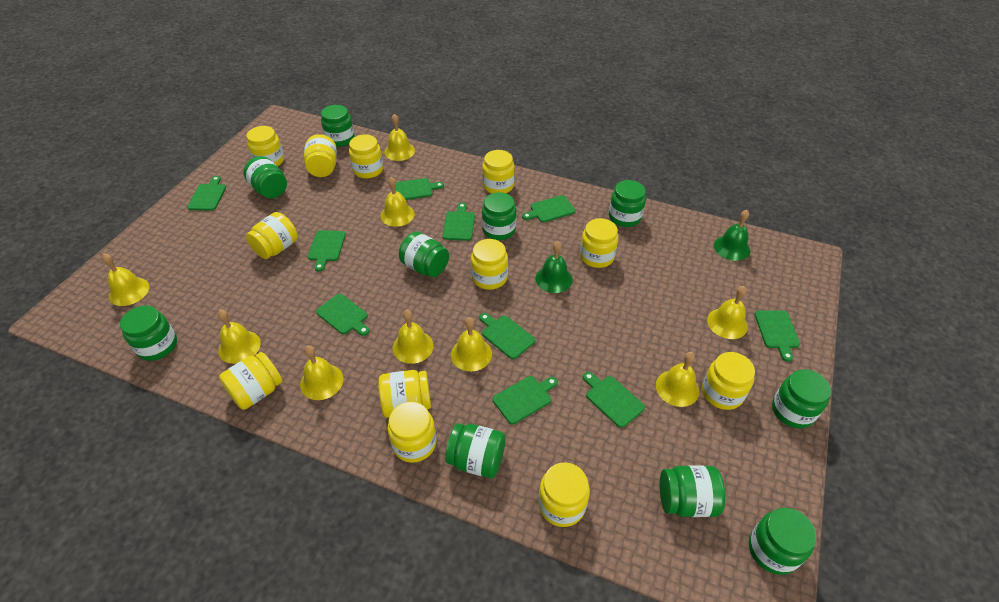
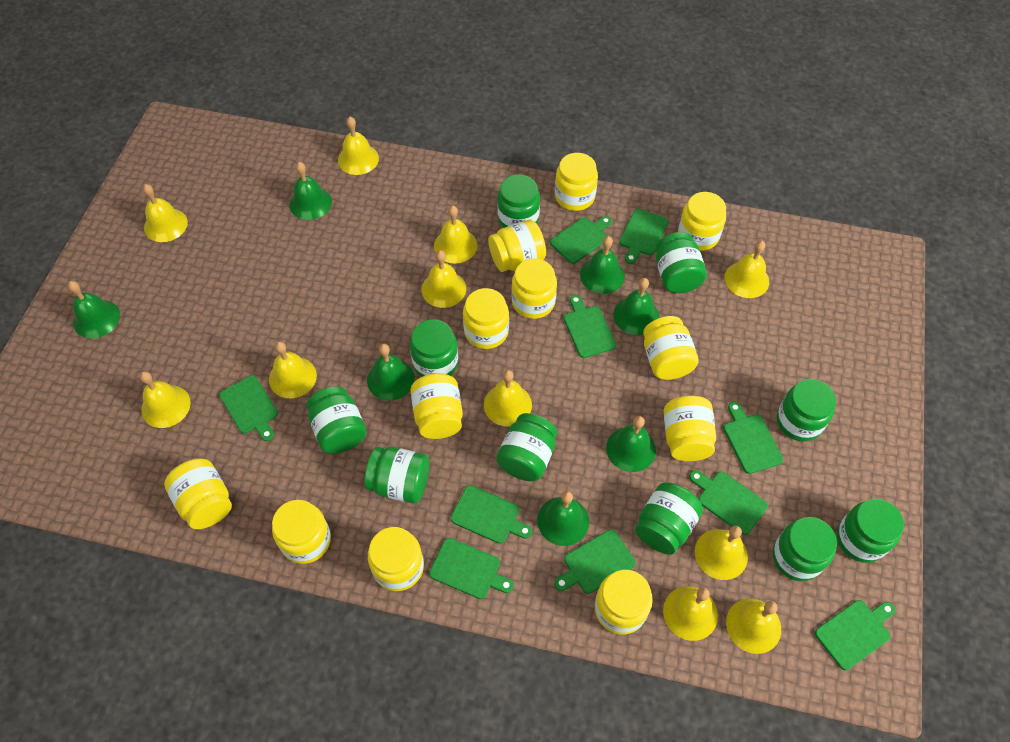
green bell: [535,241,573,293] [714,210,750,261] = 2 -> [67,281,120,338] [289,162,332,220] [367,344,415,401] [537,491,589,546] [580,236,625,294] [606,416,656,472] [614,278,659,335] = 7
yellow bell: [102,254,149,306] [218,310,261,364] [300,345,343,400] [380,177,415,227] [384,114,415,161] [393,310,434,364] [451,317,492,371] [656,352,700,407] [707,286,748,339] = 9 -> [140,371,191,428] [143,184,188,242] [269,341,317,398] [338,117,379,175] [421,250,466,308] [434,205,477,263] [484,370,532,427] [663,586,718,641] [695,526,748,580] [724,240,769,298] [726,599,781,654] = 11

